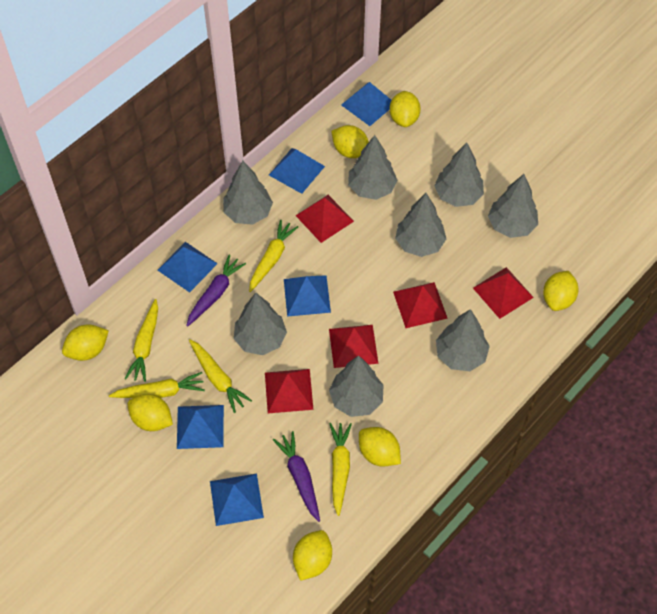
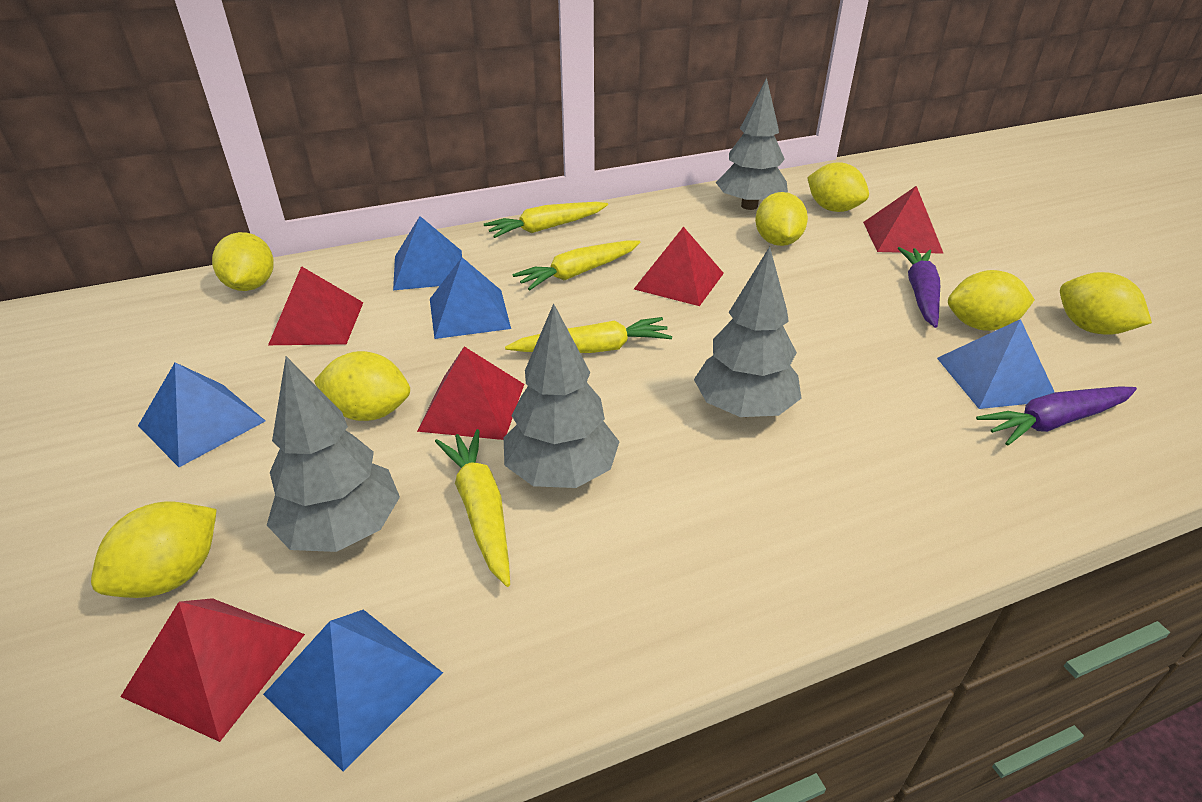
blue pyramid: [158,242,218,293] [177,405,224,449] [210,474,264,526] [269,148,325,194] [284,275,331,317] [341,82,392,126] = 6 -> [138,362,265,467] [263,609,443,771] [393,216,462,290] [430,257,511,339] [937,319,1055,409] = 5
grey tree: [223,161,273,225] [234,293,287,355] [329,355,383,417] [348,135,397,200] [395,193,446,257] [434,143,484,207] [436,309,490,371] [488,174,538,238] = 8 -> [266,356,400,552] [503,303,619,488] [694,246,802,417] [716,78,788,210] = 4
yellow carrot: [109,372,205,398] [124,299,158,382] [189,340,252,413] [249,220,298,292] [329,423,352,516] = 5 -> [435,429,510,587] [484,202,608,238] [505,317,672,353] [512,240,640,290] = 4

